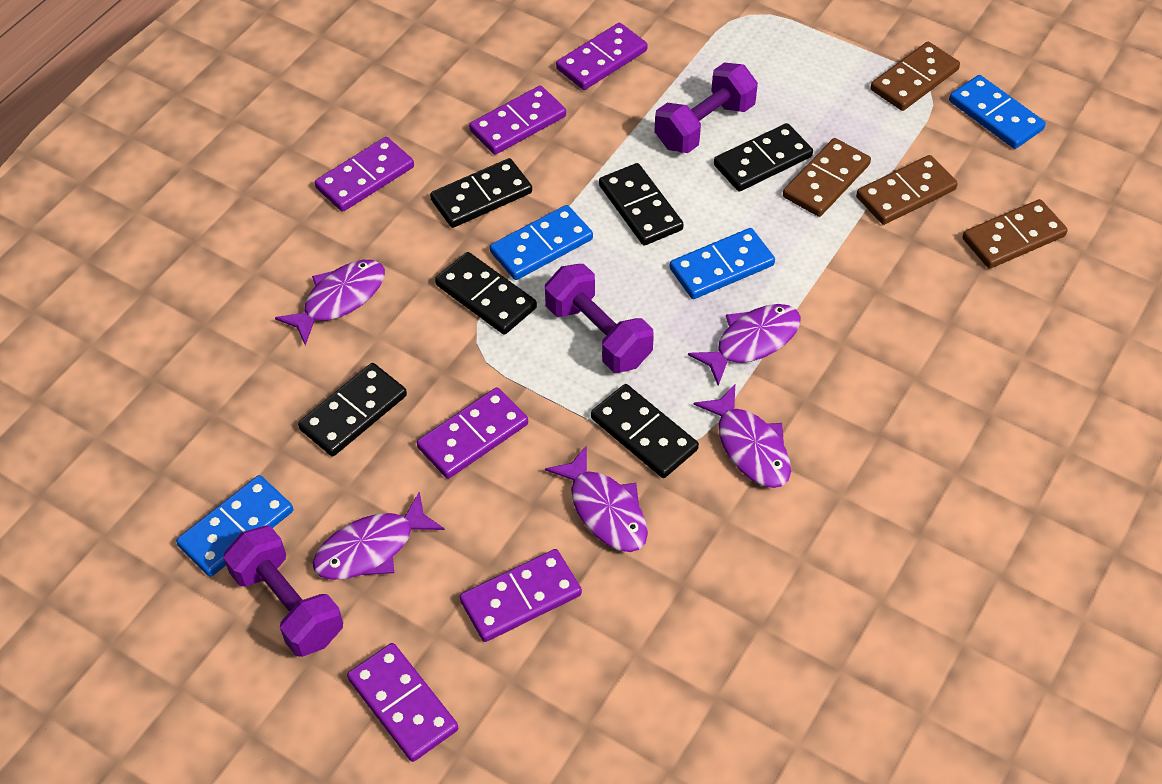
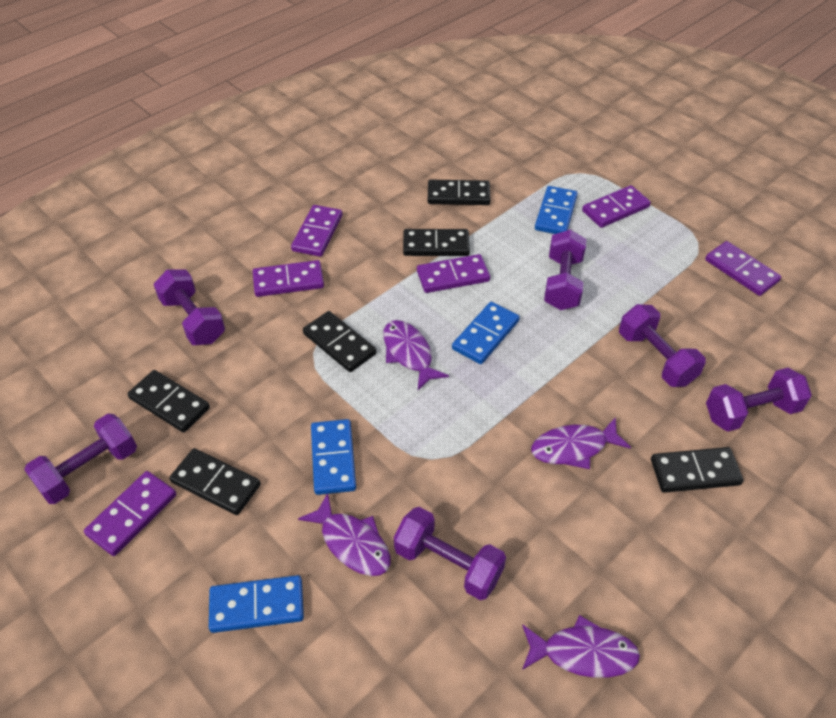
brown domino: [783,138,871,217] [856,155,958,225] [870,42,960,111] [963,199,1068,269] = 4 -> none = 0
purple dumbbell: [223,526,343,657] [545,264,654,373] [654,63,758,153] = 3 -> [24,414,137,504] [153,270,225,345] [394,507,506,600] [544,230,586,310] [619,304,706,387] [706,368,812,431] = 6
purple fish: [275,260,385,345] [312,491,445,580] [545,445,648,552] [688,304,801,386] [694,385,791,488] = 5 -> [298,493,391,576] [383,320,449,390] [522,615,640,678] [531,417,631,469] = 4

